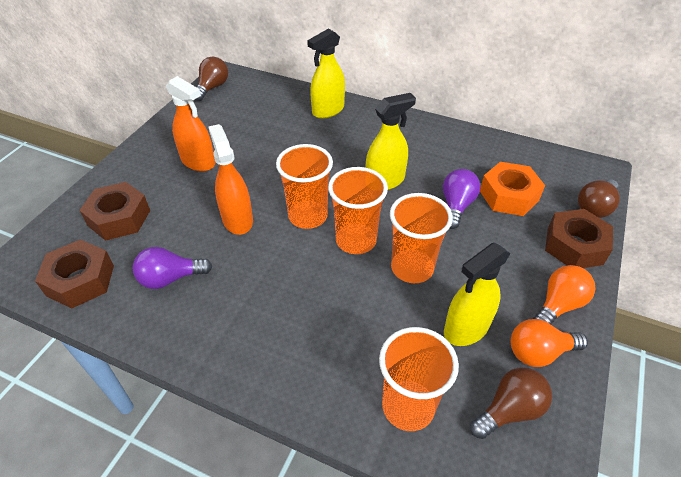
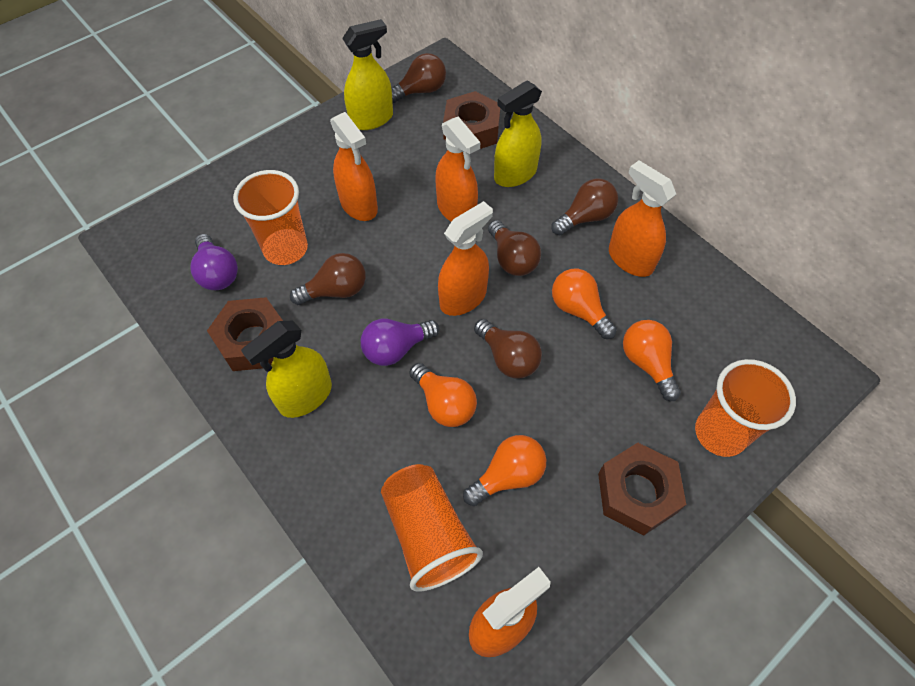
brown light bulb: [195,57,228,101] [470,367,552,439] [578,179,620,218] = 3 -> [290,253,366,305] [391,53,446,103] [474,319,542,378] [488,220,541,276] [551,179,618,235] = 5
orange cup: [276,144,333,229] [328,167,388,254] [379,327,459,431] [390,193,453,283] = 4 -> [233,170,308,265] [381,464,483,592] [695,359,796,457] = 3
orange light bulb: [511,319,588,367] [533,265,595,324] = 2 -> [409,363,477,427] [463,435,546,506] [552,269,617,339] [623,320,681,401] = 4
orange nut: [480,162,545,216] = 1 -> none = 0
orange spray bottle: [166,76,215,171] [209,124,253,235] = 2 -> [330,112,378,221] [435,116,480,222] [438,201,493,316] [469,567,551,657] [609,160,676,277] = 5

